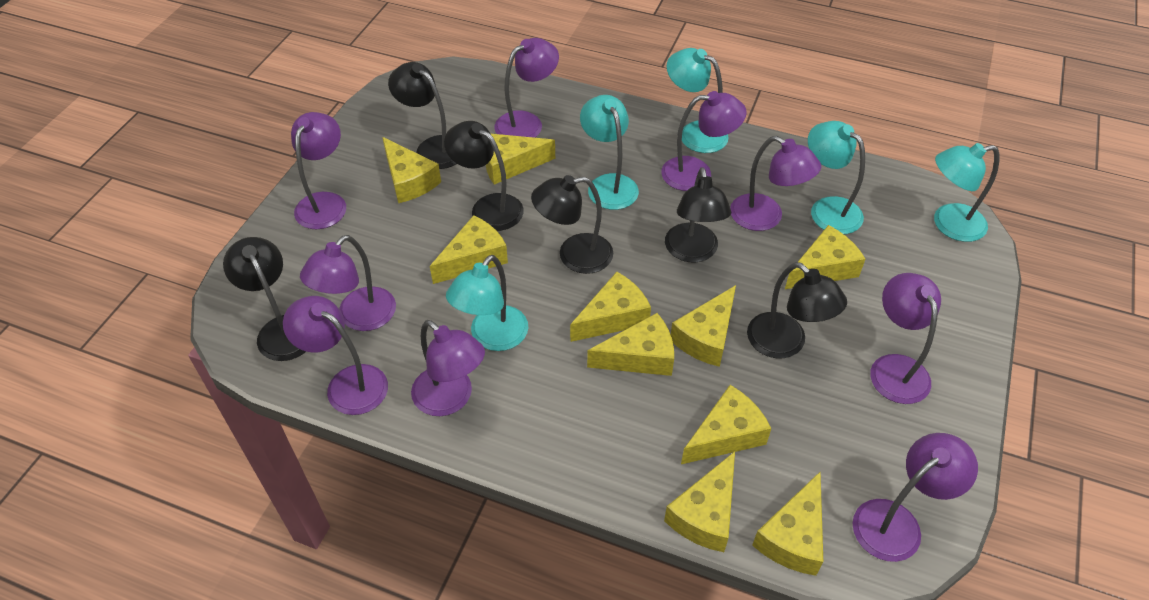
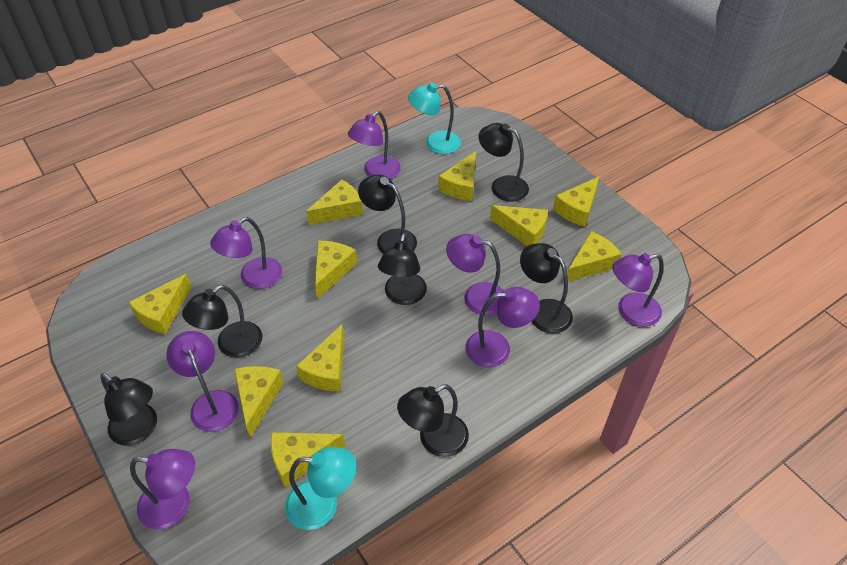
black lamp: [223,237,306,361] [388,62,457,169] [444,121,524,231] [531,175,613,274] [665,167,731,263] [747,262,847,358] = 6 -> [100,373,157,446] [182,285,262,358] [358,174,417,254] [378,233,427,305] [397,384,469,457] [479,123,529,202] [520,243,573,334] = 7
purple lamp: [283,296,388,415] [291,112,346,229] [300,235,396,331] [411,320,485,416] [494,38,559,138] [661,91,747,191] [730,136,821,231] [852,433,978,562] [870,273,941,404] = 9 -> [130,449,195,529] [166,331,239,432] [210,217,282,289] [348,111,401,179] [446,234,504,316] [465,287,540,367] [612,253,664,327] = 7
turquoise lamp: [446,255,529,351] [580,95,639,210] [667,48,729,153] [808,121,865,234] [934,143,999,242] = 5 -> [285,447,356,530] [408,83,461,154] = 2

